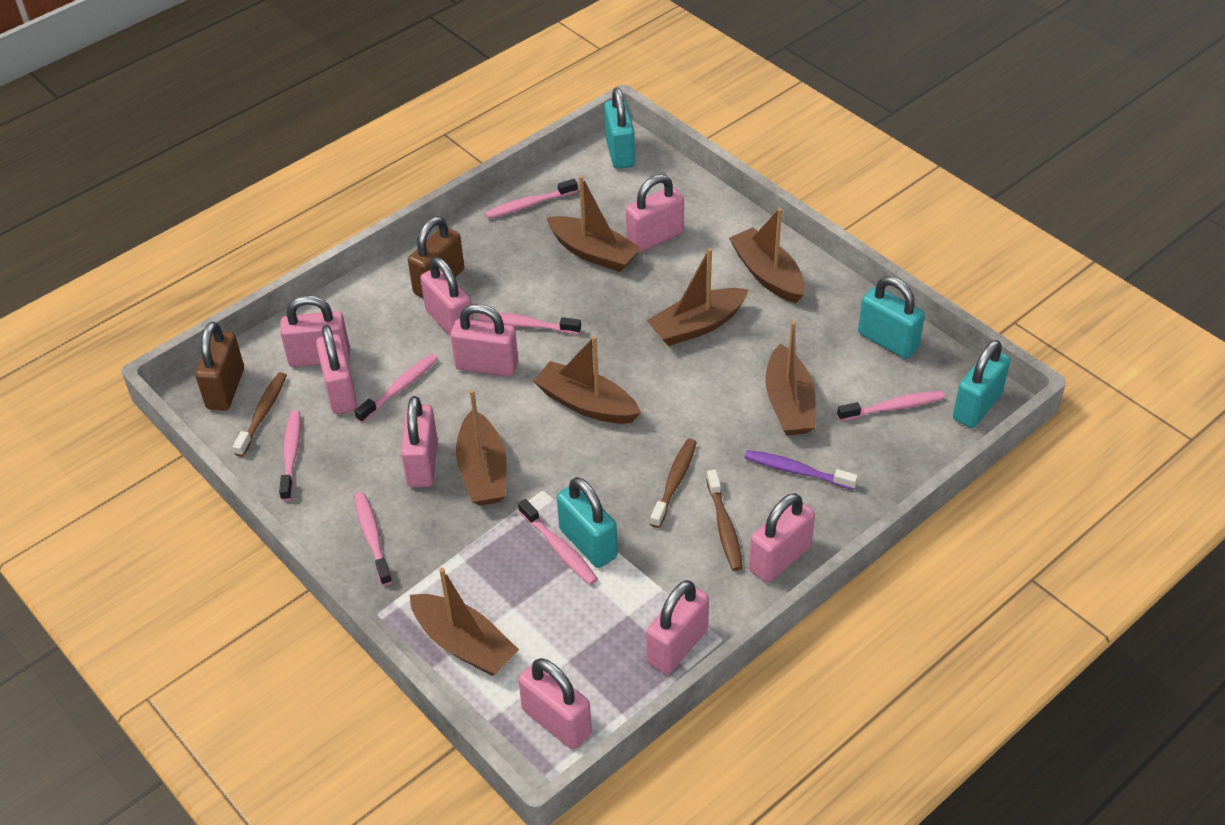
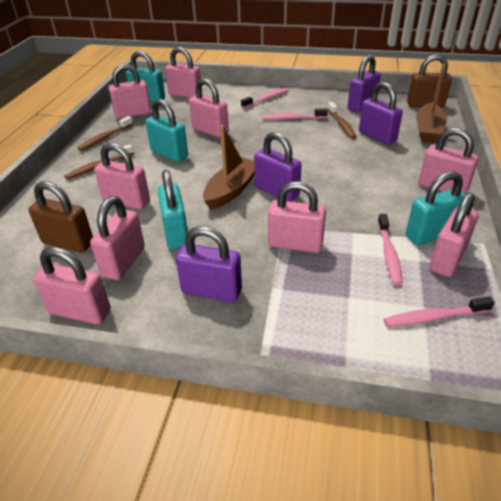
brown boat: [410,568,519,676] [456,389,506,506] [533,336,641,424] [547,176,641,272] [647,248,749,346] [729,208,805,303] [765,321,816,435] = 7 -> [203,125,255,210] [416,64,447,143] = 2
pink toothbrush: [279,411,301,501] [354,492,392,586] [355,354,438,423] [478,313,581,334] [485,179,578,219] [518,499,598,585] [837,391,945,421] = 7 -> [241,88,289,109] [263,108,328,120] [378,214,403,285] [384,297,495,327] = 4
purple padlock: none = 0 -> [176,226,242,302] [254,132,302,202] [348,55,381,113] [359,82,403,145] = 4
purple toothbrush: [745,450,858,490] = 1 -> none = 0

